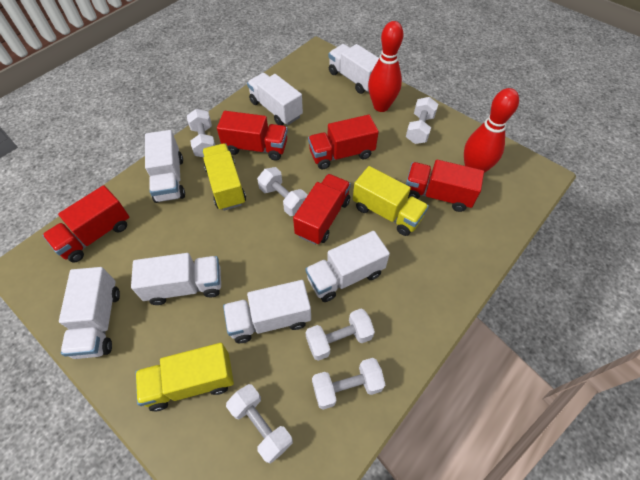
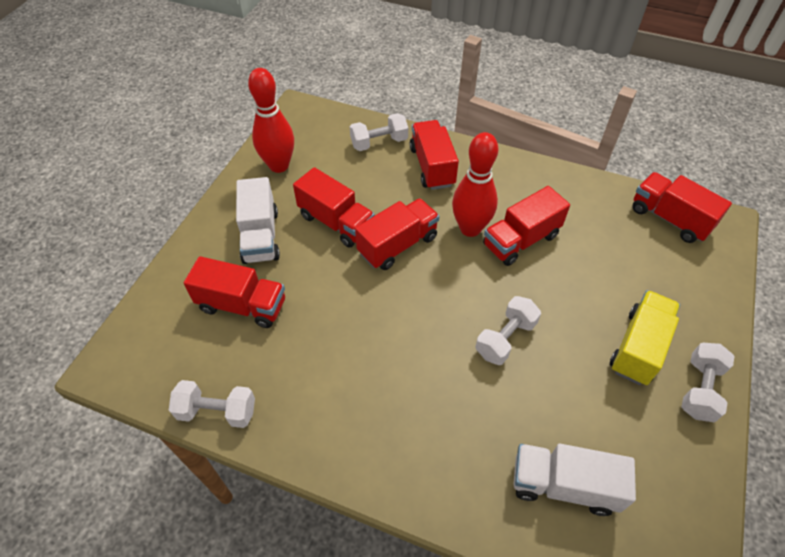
red truck: [43,185,129,263] [217,111,288,161] [293,174,351,245] [308,115,379,169] [406,160,484,212] = 5 -> [184,256,285,328] [293,167,375,248] [355,198,439,270] [410,120,459,190] [483,186,570,266] [632,172,732,243] = 6
white dumbbell: [187,109,215,157] [226,384,293,463] [257,167,308,216] [305,309,375,361] [312,358,385,410] [406,97,438,144] = 6 -> [169,380,255,428] [350,113,408,151] [476,296,541,365] [681,343,735,422] = 4
white truck: [59,267,120,359] [131,253,221,305] [145,130,185,203] [223,280,311,343] [247,73,303,125] [305,231,390,302] [328,44,379,94] = 7 -> [236,177,280,264] [513,444,636,516] = 2
yellow truck: [135,343,234,412] [202,143,246,211] [353,166,429,236] = 3 -> [610,290,680,385] = 1

